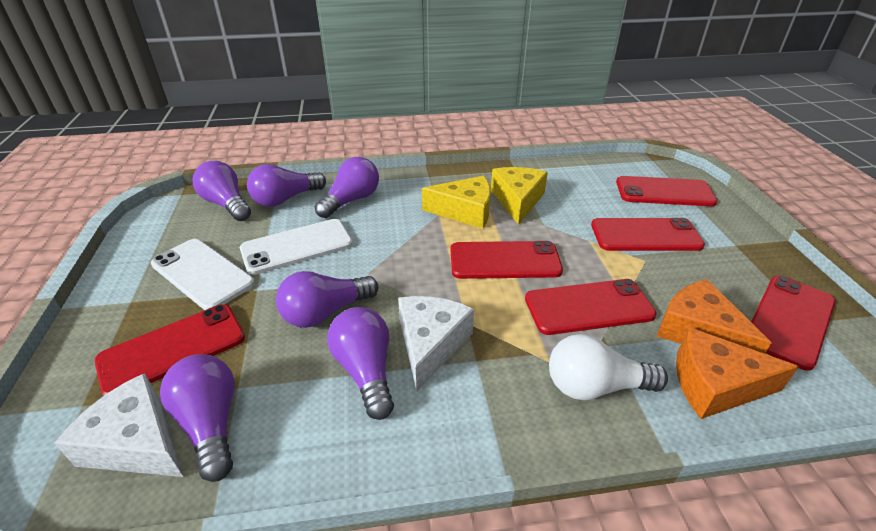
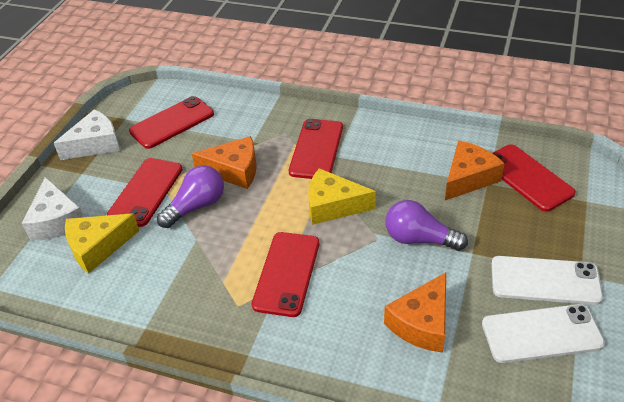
orange cheese: [657,279,771,354] [676,327,799,419] = 2 -> [192,136,257,189] [384,273,446,353] [445,141,505,200] = 3
purple light bulb: [160,354,235,482] [192,161,251,221] [247,164,326,207] [276,271,378,328] [315,157,379,218] [327,307,394,420] = 6 -> [157,165,224,228] [385,200,468,251] = 2
red phone: [95,304,245,396] [451,241,563,279] [525,279,657,335] [591,218,705,251] [616,176,717,206] [751,276,835,371] = 6 -> [107,158,183,227] [129,96,214,149] [252,232,319,317] [289,119,343,179] [492,144,576,212] = 5
white light bulb: [549,334,668,400] = 1 -> none = 0

